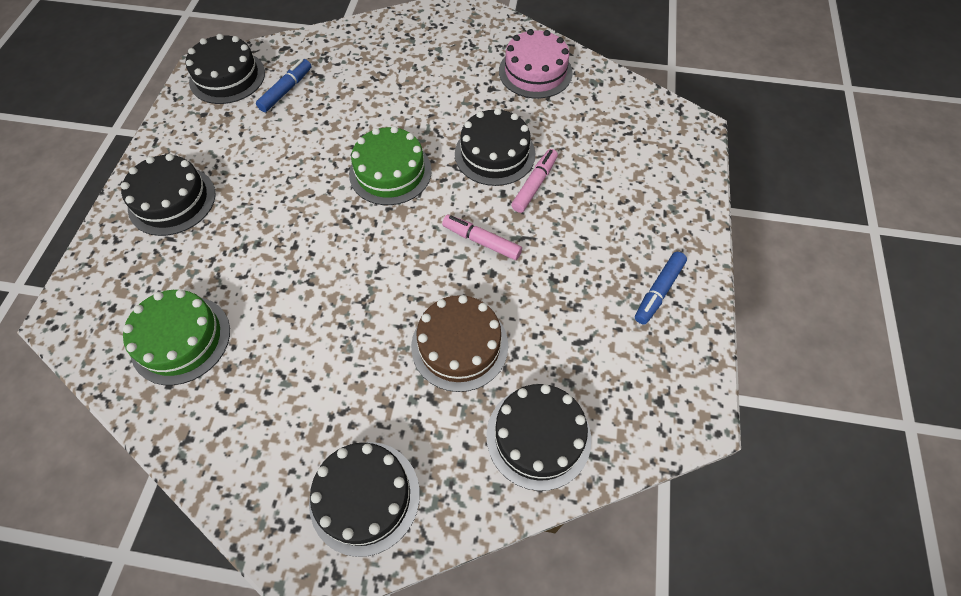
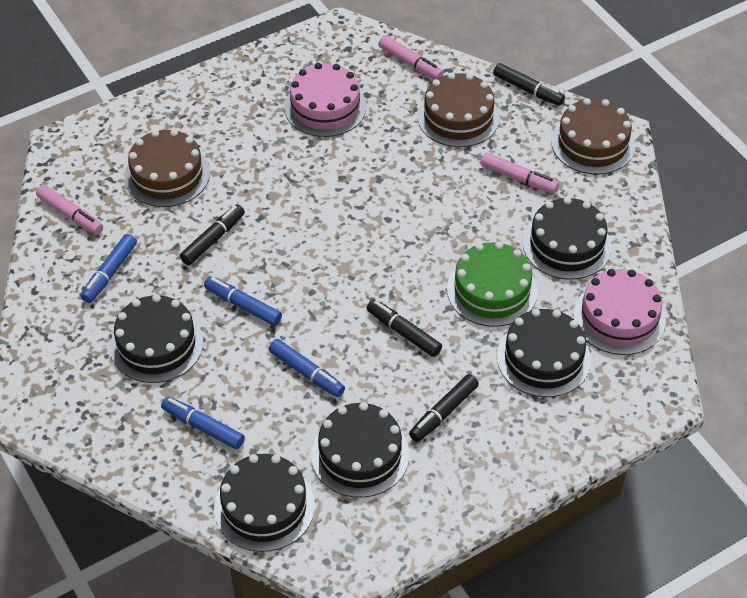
black marker: none = 0 -> [180,204,245,265] [367,299,442,357] [409,374,479,442] [493,63,565,106] = 4
blue marker: [256,59,311,112] [635,252,687,325] = 2 -> [81,234,137,303] [161,396,245,449] [204,276,282,326] [269,339,345,397] = 4
brown cake: [411,295,508,392] = 1 -> [124,129,210,207] [417,72,500,147] [551,98,635,174] = 3
green cake: [123,290,230,385] [349,126,432,205] = 2 -> [447,242,538,327] = 1
pink cake: [499,29,573,99] = 1 -> [284,63,366,137] [573,269,666,355] = 2
pink marker: [442,215,522,260] [511,149,558,213] = 2 -> [36,185,103,235] [378,35,444,79] [480,152,559,194] = 3

